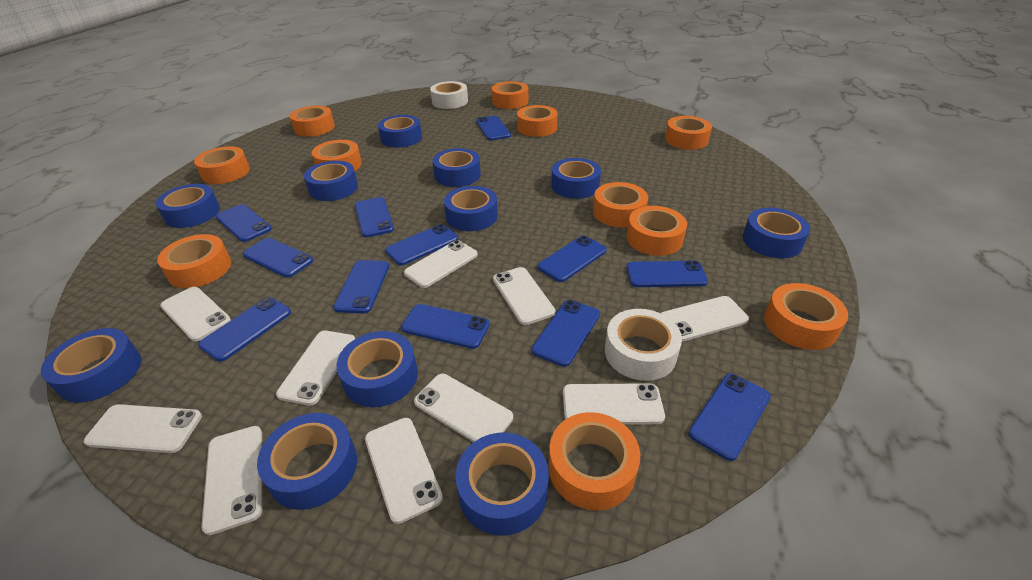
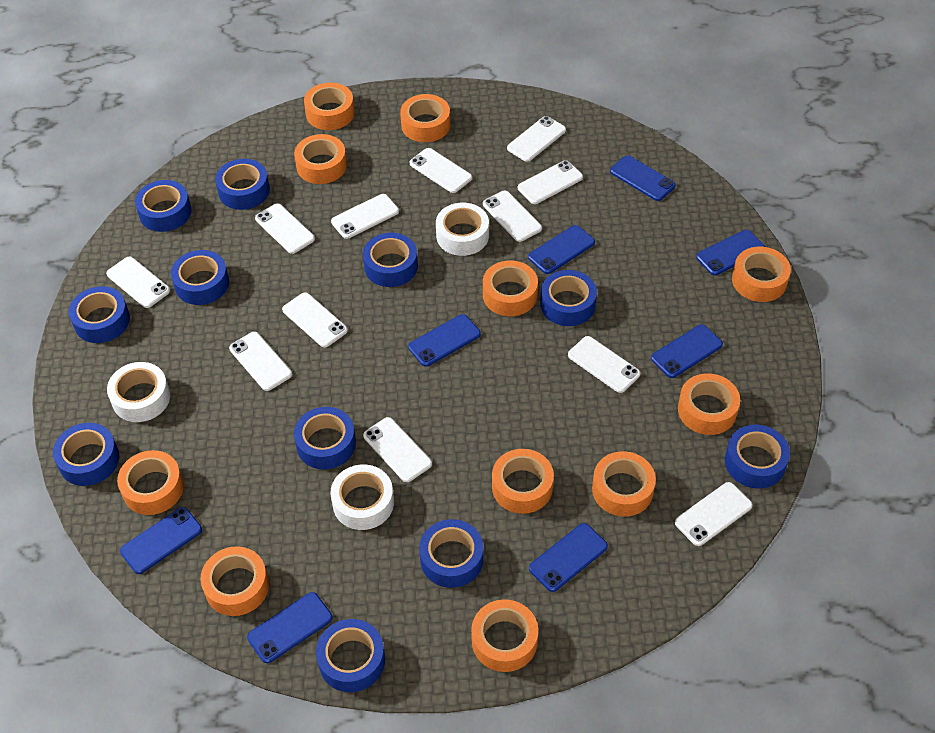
blue phone: [198,297,291,362] [215,204,272,242] [243,238,313,278] [333,260,389,313] [355,197,394,237] [385,224,458,266] [401,304,490,349] [476,116,511,140] [532,300,600,367] [537,236,607,282] [626,260,708,287] [689,373,771,461] = 12 -> [120,507,202,574] [247,592,332,663] [408,314,481,367] [528,225,595,274] [529,523,608,592] [610,155,676,201] [651,325,723,378] [696,230,765,275] = 8
white phone: [84,404,202,453] [160,287,231,342] [201,426,262,535] [276,331,355,406] [365,418,443,524] [404,240,478,288] [414,374,513,442] [493,267,555,325] [563,383,665,425] [661,296,749,342] = 10 -> [106,256,170,308] [229,332,292,391] [255,203,315,254] [282,292,348,348] [331,194,399,239] [363,417,432,482] [410,148,472,193] [483,190,542,242] [507,116,566,162] [518,160,583,204] [568,336,640,393] [675,482,753,546] = 12
white tape: [430,81,468,109] [605,309,682,381] = 2 -> [107,362,170,422] [330,465,394,530] [436,203,489,256] = 3

